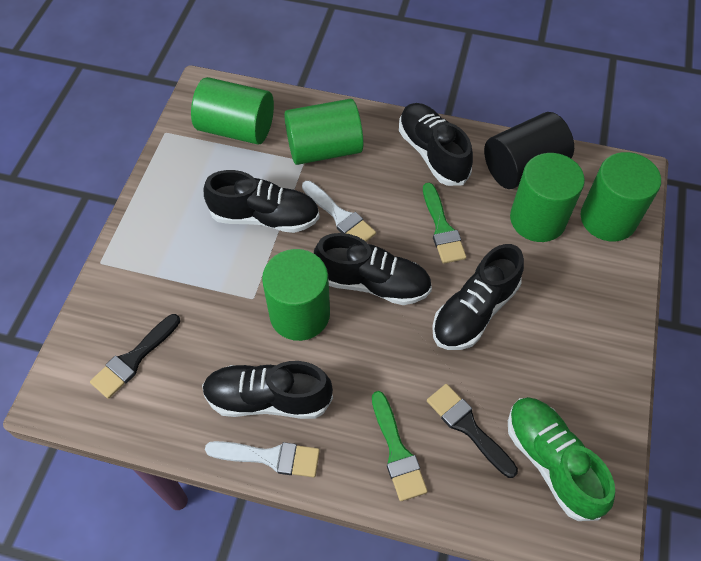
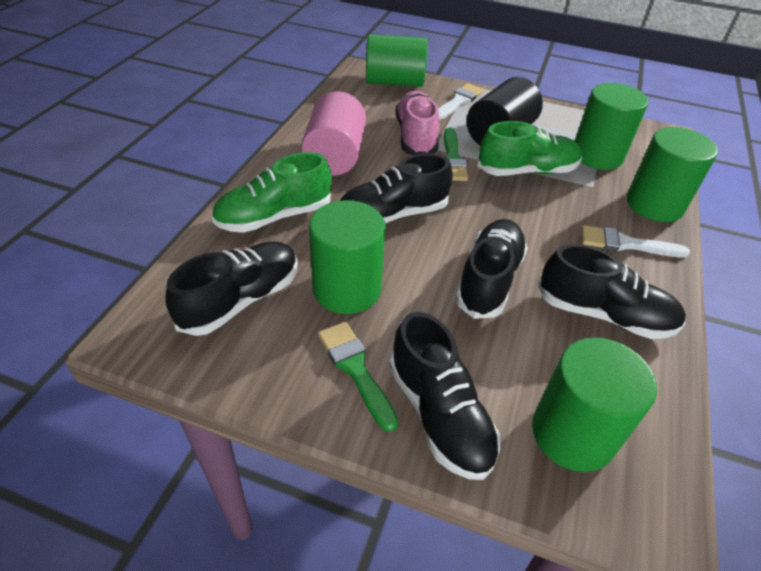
black brush: [90,314,180,399] [427,384,518,478] = 2 -> none = 0
green shoe: [508,397,615,521] = 1 -> [212,152,332,233] [477,121,582,176] = 2
pink cylinder: none = 0 -> [301,91,366,176] = 1
pink shoe: none = 0 -> [396,91,439,156] = 1

